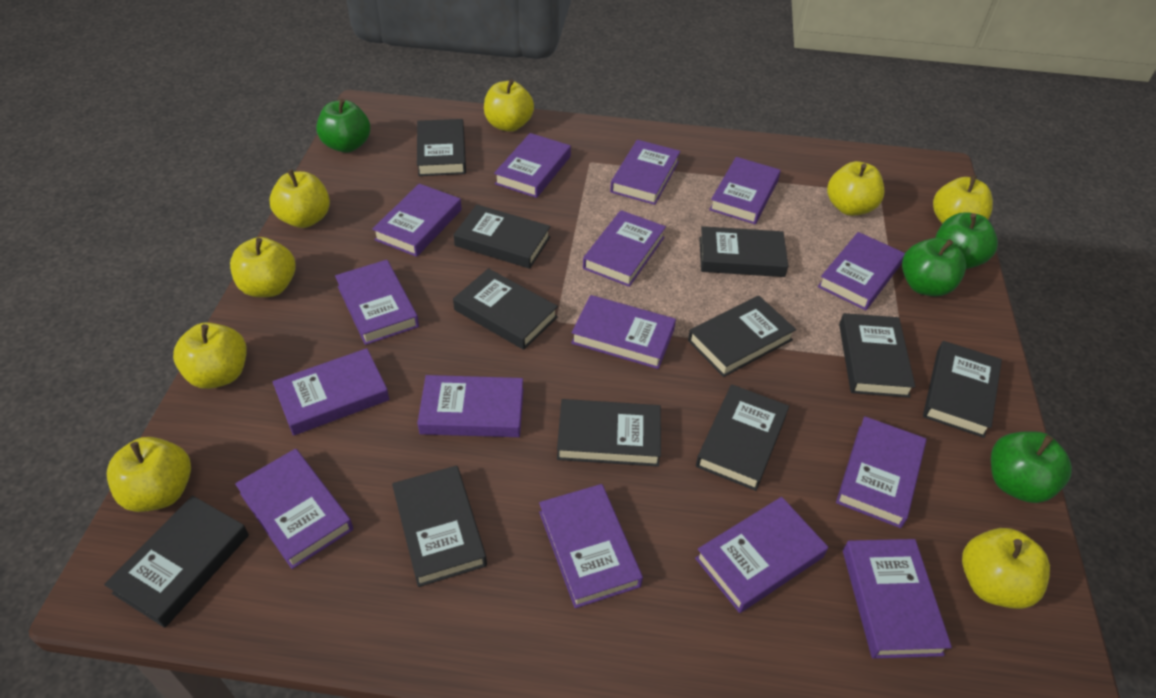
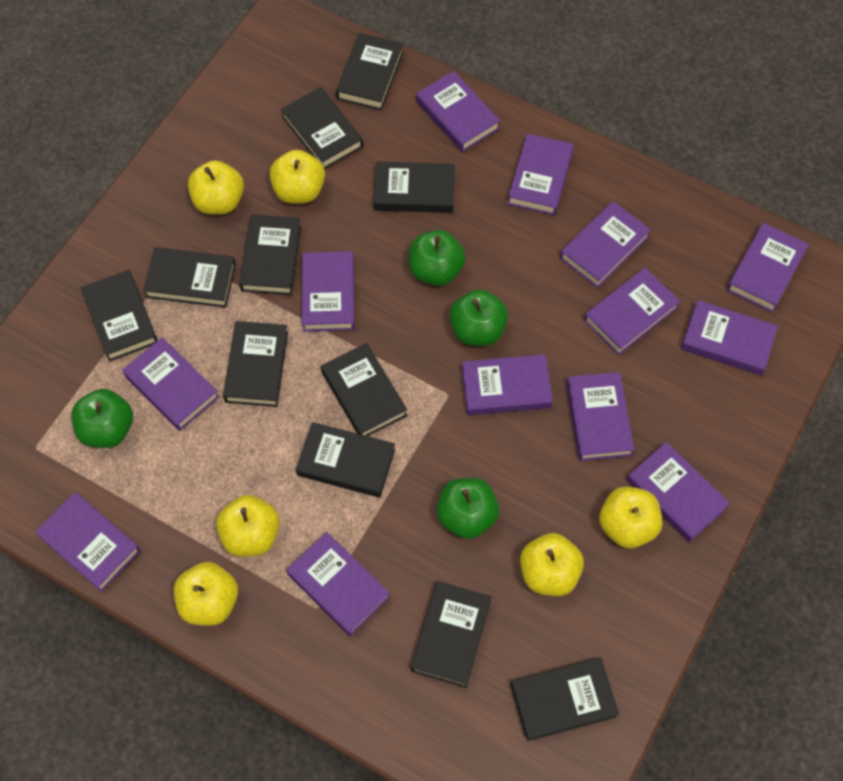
purple book: [235,449,353,569] [272,348,390,436] [335,260,419,345] [372,184,462,257] [417,375,523,437] [494,133,571,198] [539,484,643,608] [571,295,676,369] [583,210,666,287] [610,140,680,205] [695,497,828,613] [709,157,781,224] [818,232,905,310] [836,416,926,528] [843,539,952,659] = 15 -> [35,492,141,592] [122,337,219,431] [286,532,390,636] [302,251,355,332] [416,71,500,152] [462,354,553,415] [508,133,574,215] [560,201,651,288] [566,372,634,461] [584,268,680,355] [627,442,730,543] [681,300,778,376] [727,223,809,313] = 13
yellow apple: [107,437,191,512] [173,322,246,389] [230,237,295,297] [269,170,330,228] [484,79,534,132] [827,161,884,216] [933,175,993,224] [962,528,1050,609] = 8 -> [174,562,238,626] [188,160,244,215] [216,495,280,557] [269,150,325,204] [520,533,584,596] [599,486,662,548] = 6

